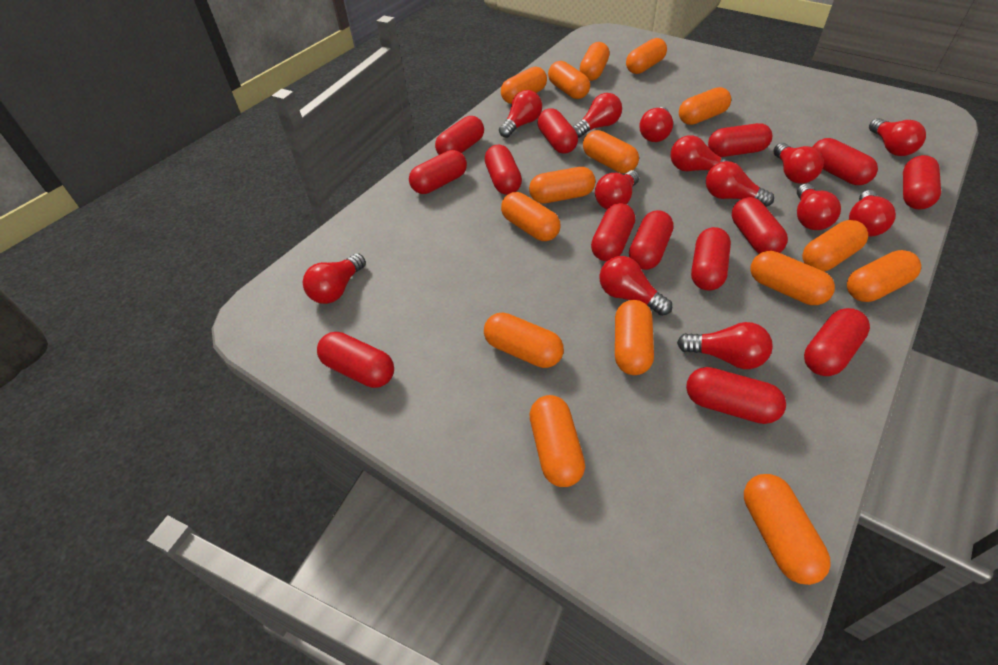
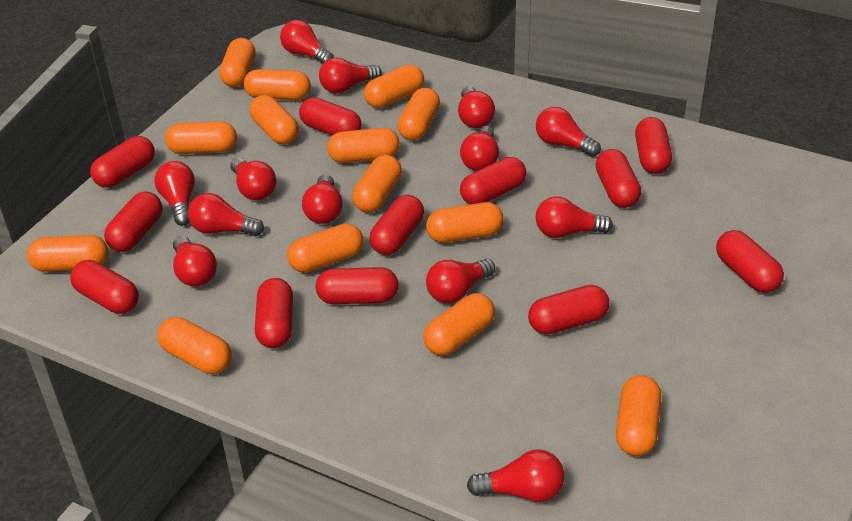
orange capsule: [484,313,564,368] [501,66,547,104] [501,192,560,241] [529,167,596,204] [530,395,585,487] [548,61,590,99] [580,42,610,81] [583,130,639,173] [615,300,654,375] [626,38,667,74] [679,87,731,125] [744,474,831,585] [751,251,835,305] [802,220,868,271] [847,250,921,302] = 15 -> [27,235,108,272] [157,317,232,374] [165,121,237,154] [219,38,256,87] [244,69,311,100] [250,95,299,144] [287,223,364,273] [327,128,400,163] [352,155,402,213] [364,64,424,108] [397,88,440,141] [424,293,495,356] [426,202,504,243] [616,375,661,456] = 14
red capsule: [317,332,394,388] [409,150,467,194] [435,116,484,155] [485,145,522,195] [537,108,578,154] [591,203,635,261] [629,210,673,270] [686,367,786,424] [691,227,731,291] [708,123,772,157] [732,197,788,254] [804,308,870,376] [813,138,878,185] [903,155,941,209] = 14 -> [70,260,139,314] [90,136,155,188] [104,191,162,252] [255,278,293,348] [299,97,362,136] [315,267,399,304] [369,195,424,255] [460,157,526,204] [528,285,609,334] [596,149,641,208] [635,117,672,174] [716,230,784,293] = 12

